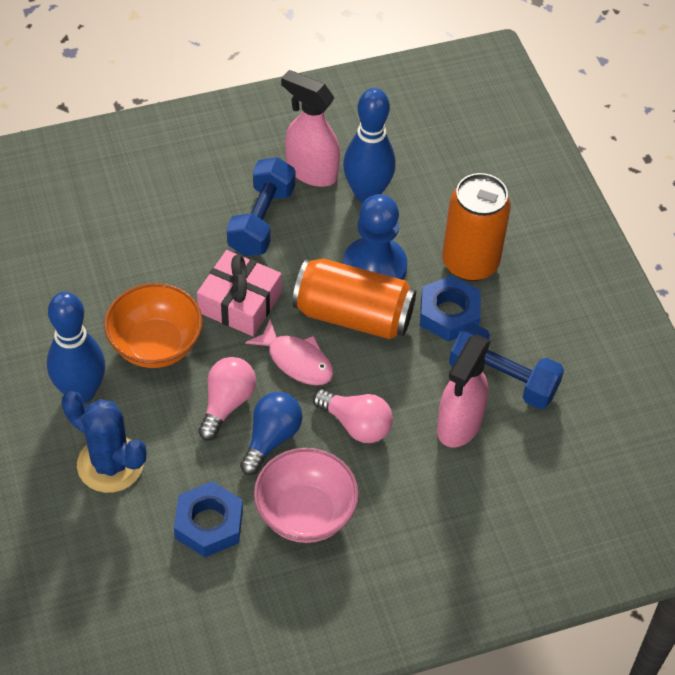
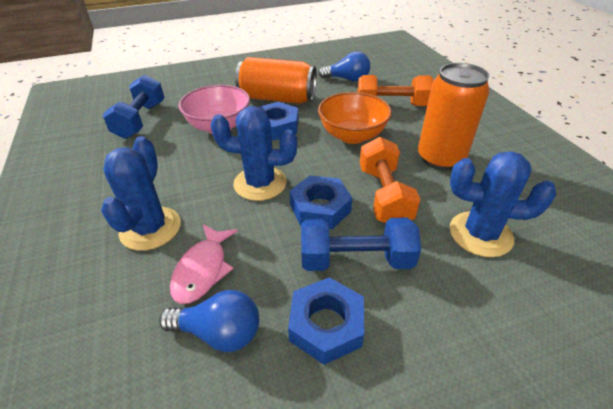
blue bowling pin: [47,292,105,404] [343,88,396,203] = 2 -> none = 0
blue cactus: [62,391,146,493] = 1 -> [101,136,181,251] [210,106,297,201] [450,151,557,257] = 3
blue light bulb: [240,392,302,475] = 1 -> [159,290,259,352] [318,51,370,82] = 2
blue nut: [174,481,243,557] [420,275,481,342] = 2 -> [258,102,298,140] [288,277,364,365] [289,175,352,229] = 3
blue pawn: [343,194,407,280] = 1 -> none = 0
orange dumbbell: none = 0 -> [357,75,433,106] [360,137,421,223] = 2
pink gift: [197,250,282,336] = 1 -> none = 0
pink light bulb: [198,357,256,441] [313,389,393,443] = 2 -> none = 0
pink spray bottle: [281,70,340,187] [437,334,491,448] = 2 -> none = 0

